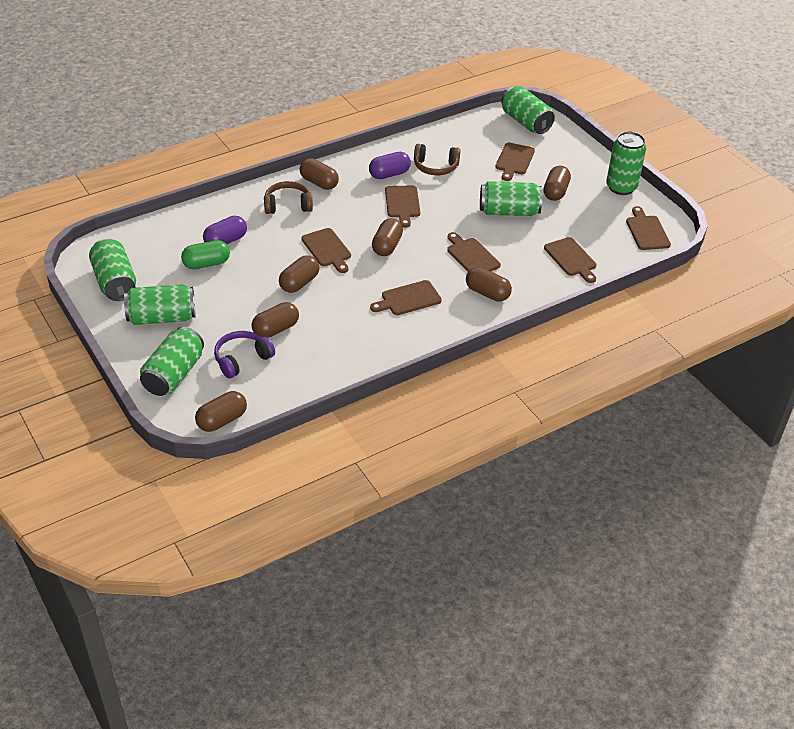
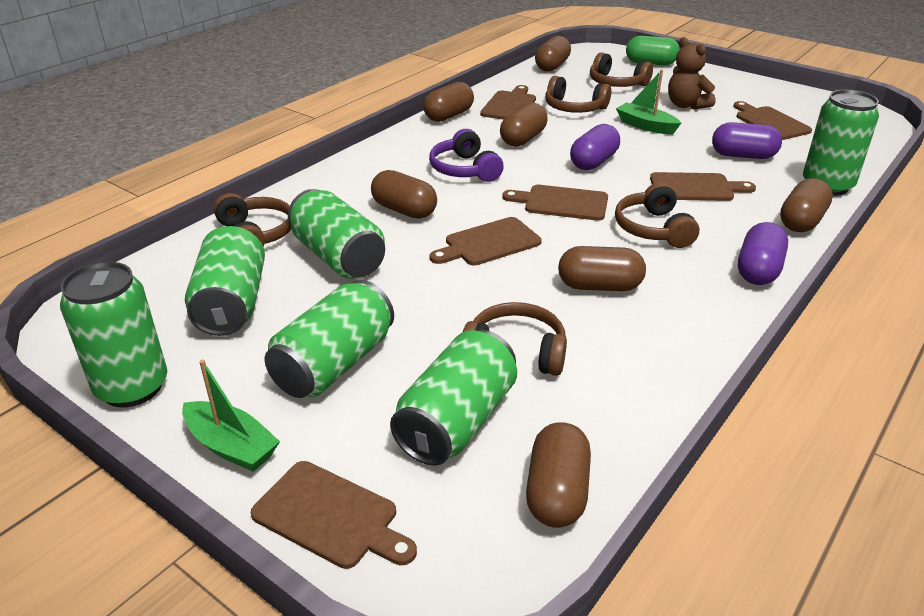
brown cutting board: [301,228,351,273] [370,280,442,315] [385,186,420,228] [447,232,501,272] [496,143,535,181] [544,237,597,283] [626,206,671,250] = 7 -> [251,461,417,569] [430,217,542,265] [480,85,536,120] [502,185,608,221] [650,172,756,201] [733,101,812,140] = 6
brown headphones: [264,181,313,214] [414,144,460,175] = 2 -> [213,193,291,247] [463,302,567,376] [545,76,611,113] [590,52,653,87] [615,182,699,248] = 5
brown teddy bear: none = 0 -> [668,37,716,110] = 1
green boat: none = 0 -> [182,360,280,472] [616,70,681,135] = 2
purple capsule: [203,216,247,244] [369,152,411,179] = 2 -> [570,124,620,170] [712,122,782,159] [738,222,788,285] = 3

